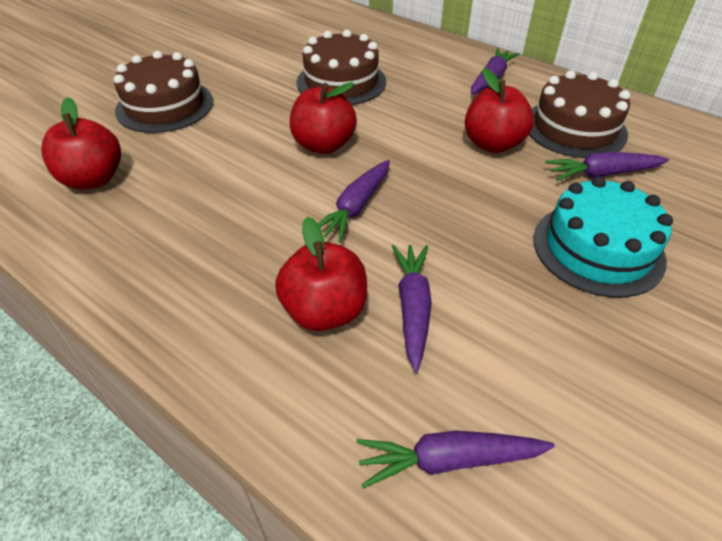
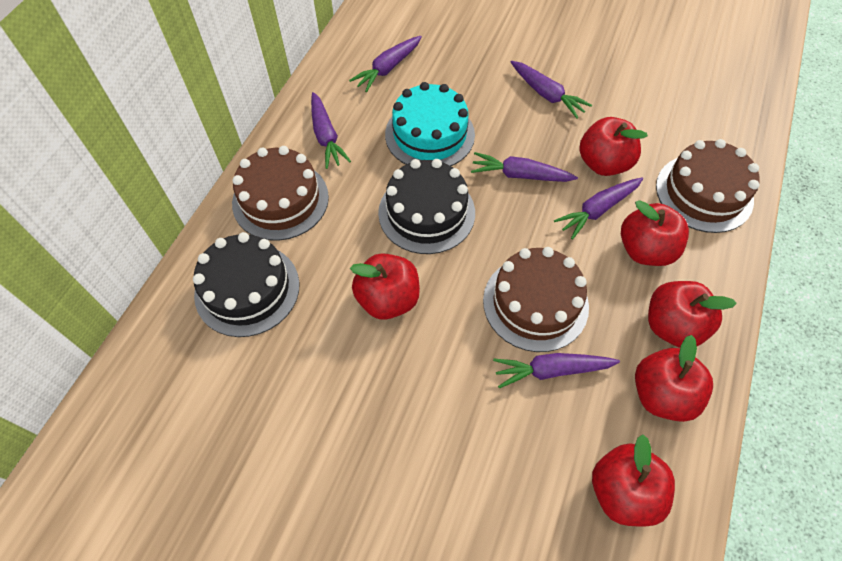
black cake: none = 0 -> [193,232,299,337] [378,159,475,254] = 2
purple carrot: [318,160,390,243] [356,430,555,488] [392,245,432,372] [471,48,520,95] [545,152,669,181] = 5 -> [311,92,351,169] [349,36,422,92] [471,152,578,182] [493,353,620,389] [511,61,592,119] [554,177,643,240] = 6
red apple: [41,97,121,190] [275,217,367,331] [290,82,357,154] [465,68,534,153] = 4 -> [350,253,420,320] [579,117,648,176] [592,434,675,527] [621,200,689,266] [635,335,713,422] [648,281,737,348] = 6

